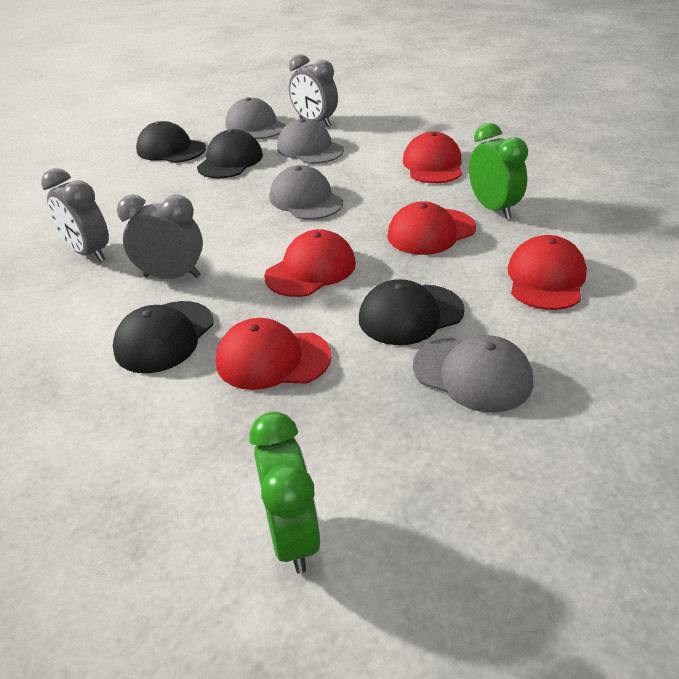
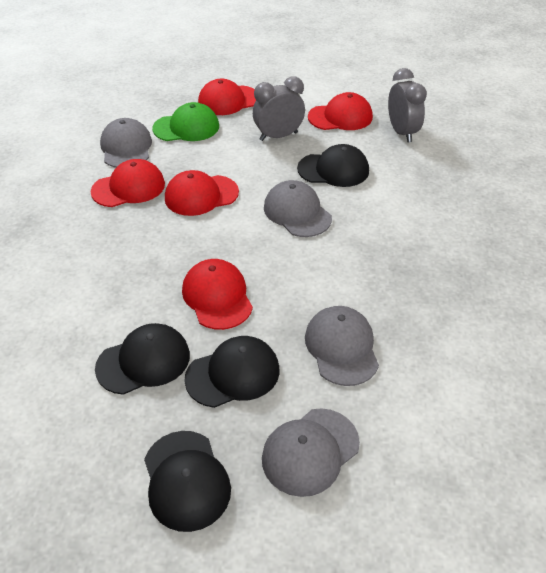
green cap: none = 0 -> [152,102,219,141] = 1
green clock: [249,412,321,574] [469,123,528,219] = 2 -> none = 0
grey clock: [41,168,109,262] [117,194,203,279] [289,54,338,127] = 3 -> [253,76,305,141] [388,68,427,143] = 2

